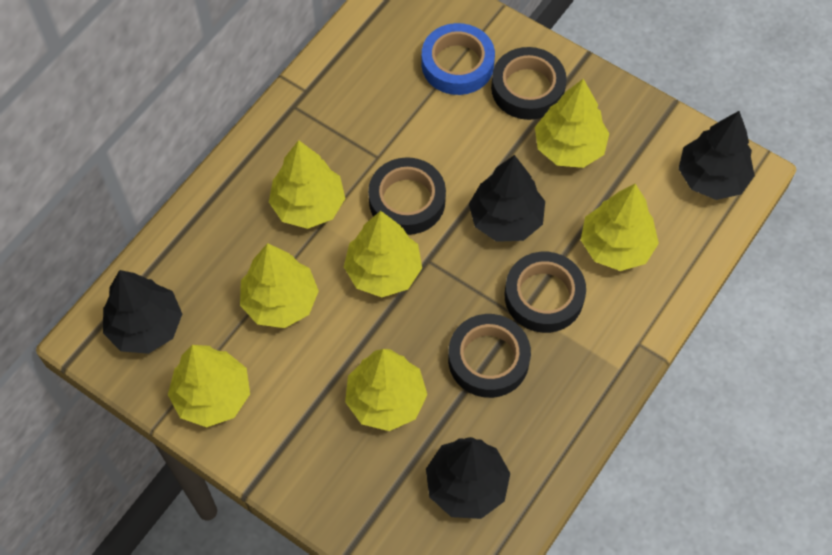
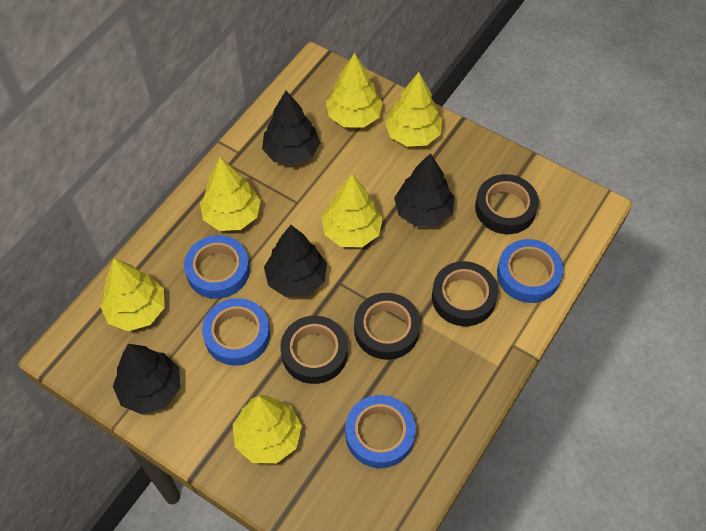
blue tape: [422,23,495,95] = 1 -> [184,235,250,299] [202,298,270,366] [345,395,416,468] [497,239,564,303] = 4
yellow tree: [168,345,250,427] [240,243,319,328] [269,140,345,229] [344,211,422,297] [345,349,427,431] [535,79,610,168] [581,184,659,271] = 7 -> [100,258,165,331] [200,157,261,231] [233,395,302,463] [322,174,383,247] [326,53,383,128] [385,72,442,147] = 6

